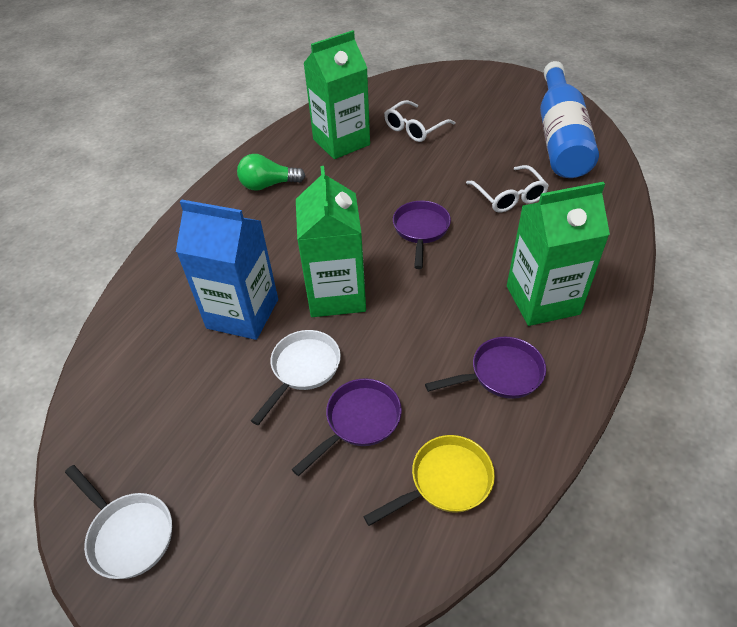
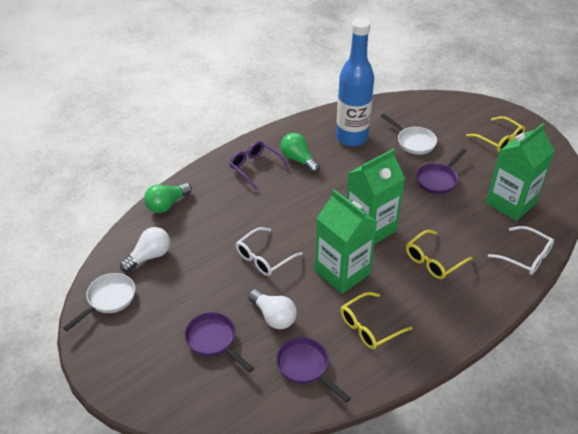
blue carton: [176,199,278,340] = 1 -> none = 0
green light bulb: [237,154,305,191] = 1 -> [144,183,192,213] [281,133,320,173] = 2
purple glasses: none = 0 -> [229,141,289,191] = 1
white light bulb: none = 0 -> [120,227,170,272] [248,289,297,329] = 2
yellow glasses: none = 0 -> [341,292,412,349] [406,230,473,279] [466,116,525,152] = 3
yellow pan: [363,435,495,526] = 1 -> none = 0

